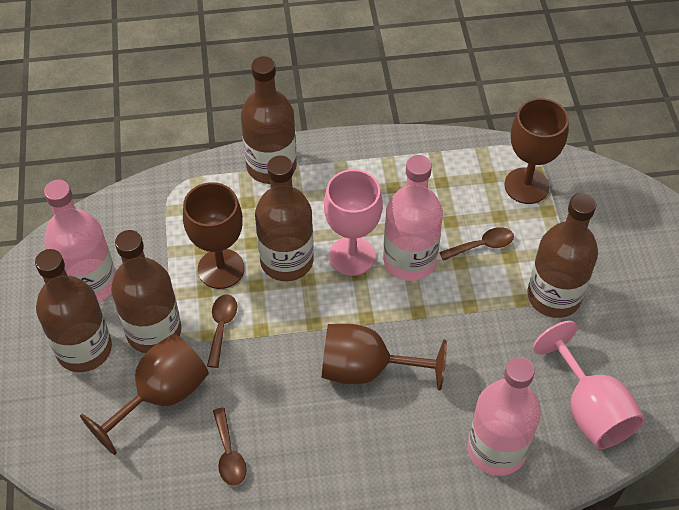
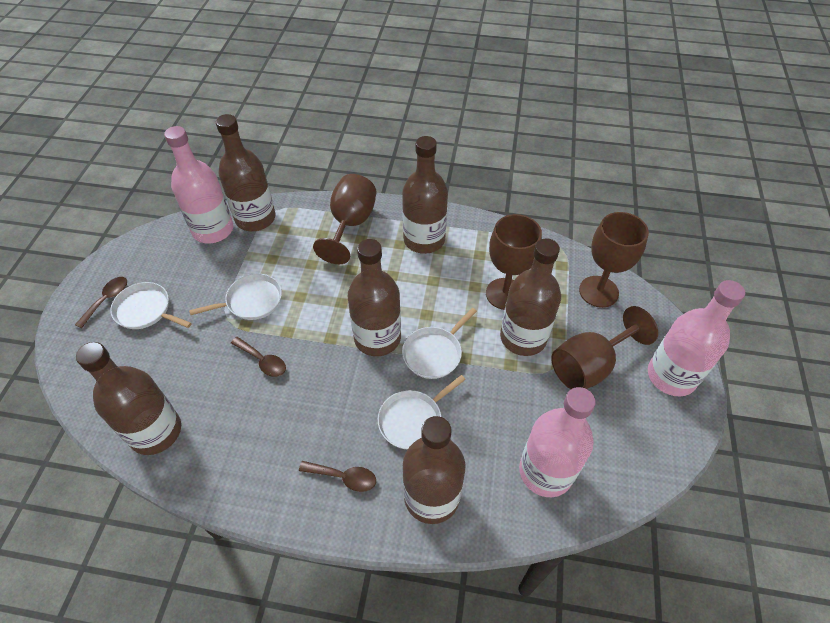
brown bottle: [35,249,112,372] [111,230,181,353] [241,56,297,184] [255,155,314,281] [527,193,598,318] = 5 -> [76,342,181,455] [216,114,276,231] [347,239,401,356] [402,136,448,254] [403,416,466,524] [500,238,561,356] = 6
pink goblet: [324,169,383,276] [533,321,645,449] = 2 -> none = 0
white pan: none = 0 -> [110,282,192,329] [189,274,282,320] [378,375,466,450] [402,308,477,379] = 4

